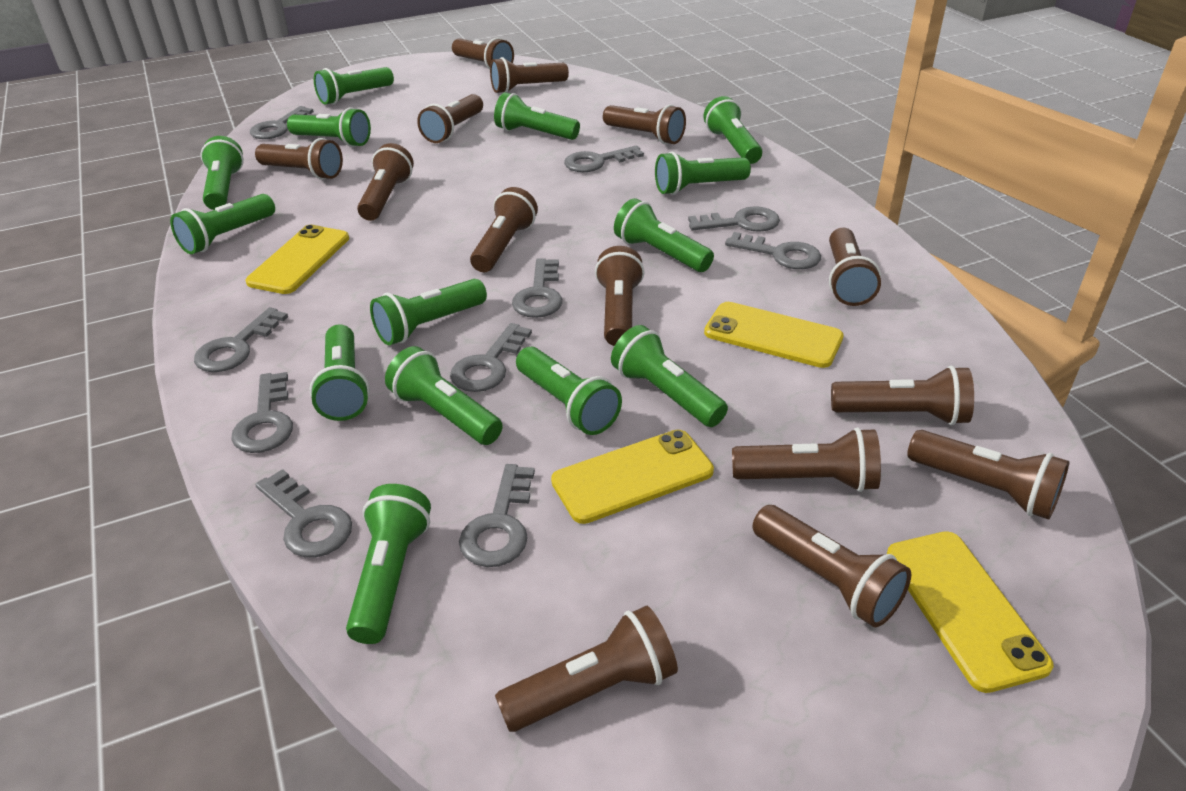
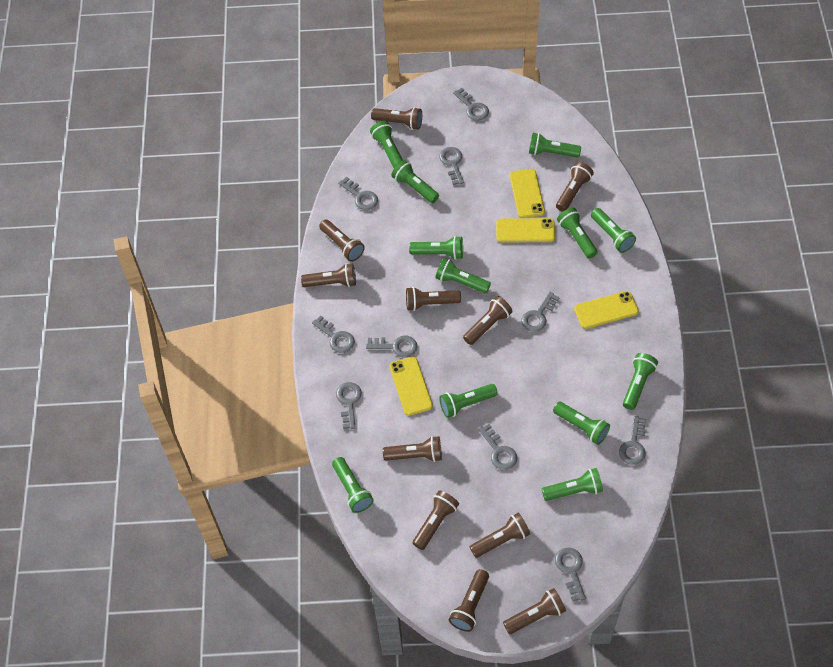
brown flashlight: [255,138,343,180] [357,143,414,221] [417,94,483,143] [452,38,514,70] [470,187,538,272] [490,57,569,93] [495,605,678,732] [595,246,644,346] [603,105,686,144] [732,427,881,492] [752,505,911,627] [829,228,881,306] [831,366,974,425] [907,430,1069,520] = 14 -> [301,263,356,287] [319,219,365,262] [371,107,422,130] [383,436,442,462] [406,287,461,311] [413,491,459,550] [449,569,489,632] [463,296,513,345] [470,513,530,558] [503,588,566,634] [556,162,594,212] = 11
green flashlight: [170,194,275,254] [201,136,244,210] [287,107,371,147] [309,325,370,421] [314,67,394,105] [346,484,431,644] [370,279,487,345] [385,346,503,445] [494,92,580,140] [516,347,622,435] [611,325,728,427] [614,198,714,272] [655,151,751,195] [704,96,762,164] = 14 -> [332,457,374,513] [370,121,403,168] [391,160,439,203] [409,236,463,260] [435,258,491,293] [439,384,498,418] [529,133,581,158] [542,468,603,501] [553,402,610,445] [557,208,598,259] [591,208,636,253] [623,353,658,410] = 12

